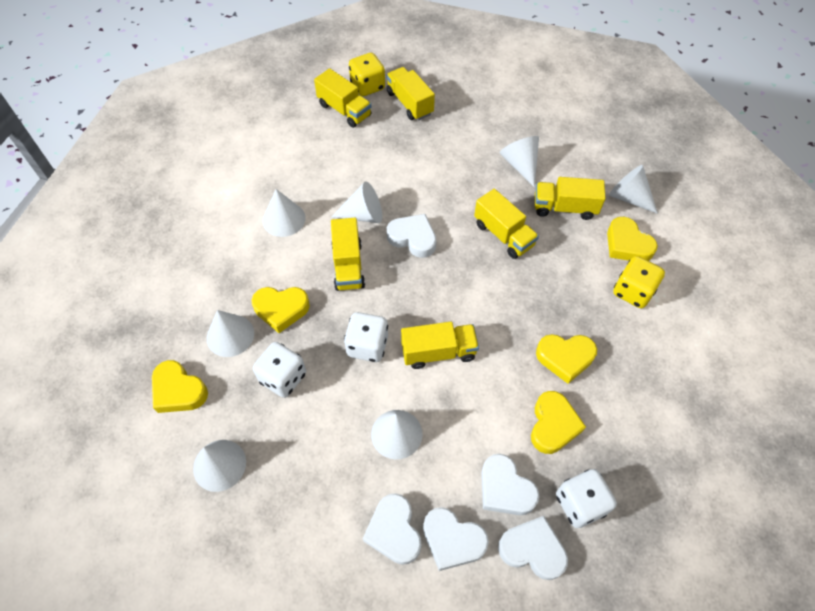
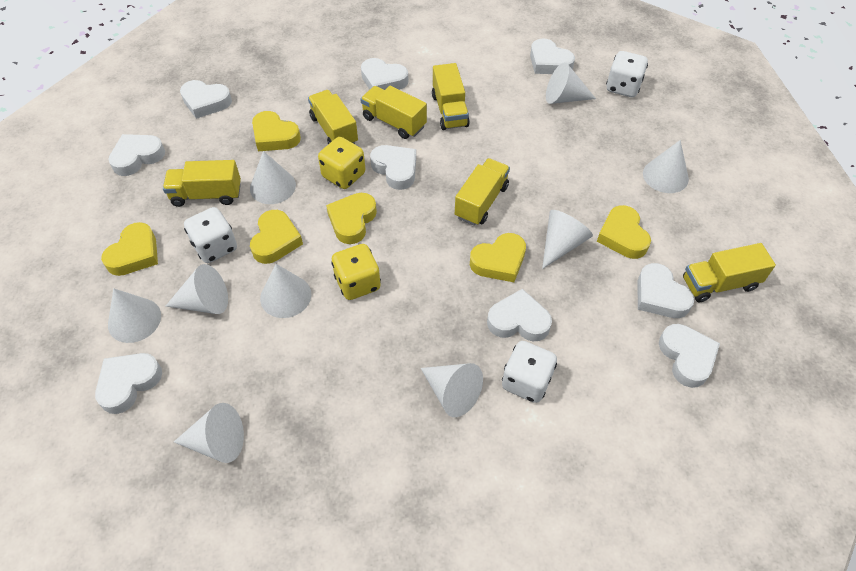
white cone: [193,440,246,492] [207,310,254,357] [263,189,305,237] [331,181,382,223] [371,410,423,459] [500,136,539,187] [609,165,658,214] = 7 -> [108,288,161,343] [165,264,228,314] [174,403,244,463] [250,151,296,204] [260,264,311,318] [421,363,483,417] [542,210,593,269] [546,62,596,104] [643,140,689,193] = 9
white heart: [363,493,421,565] [387,214,436,258] [423,507,489,571] [481,454,539,515] [498,516,568,580] = 5 -> [95,353,162,414] [108,134,165,176] [180,80,232,119] [361,58,409,90] [370,145,416,190] [487,289,552,341] [530,38,575,74] [637,263,694,318] [659,324,720,388] = 9
yellow heart: [152,360,208,413] [252,287,310,333] [531,391,586,454] [536,334,597,384] [607,217,658,261] = 5 -> [101,222,158,276] [250,210,303,264] [252,111,301,151] [326,193,377,244] [470,233,526,282] [597,205,651,259] = 6

